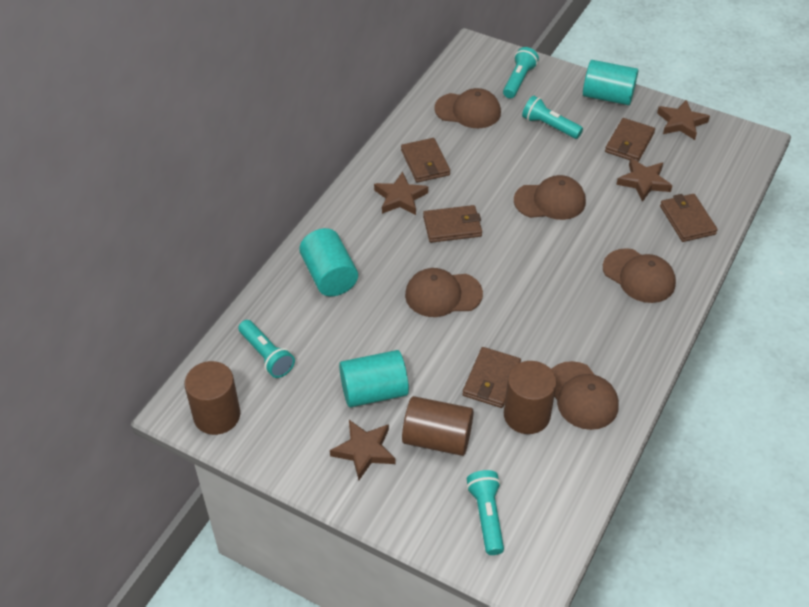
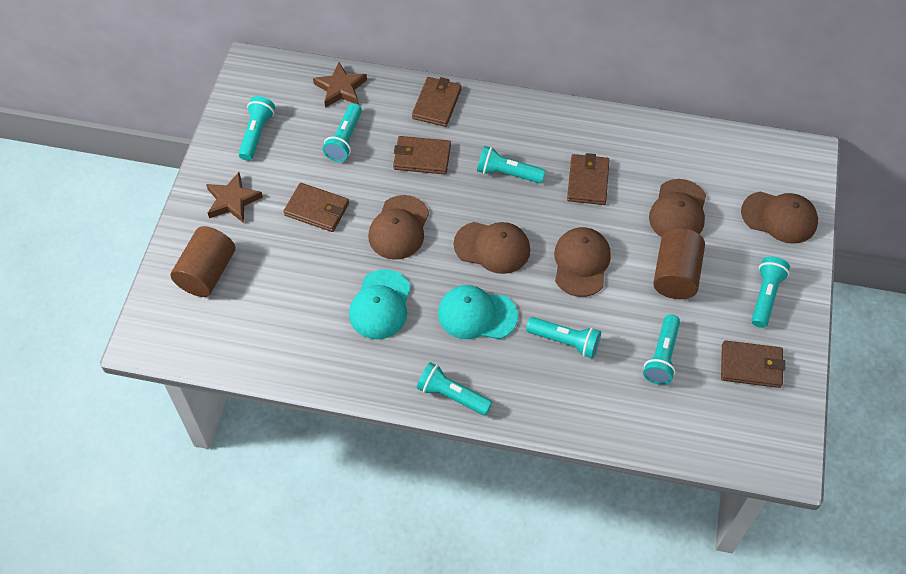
brown cylinder: [184,361,240,435] [402,396,474,456] [504,361,557,434] = 3 -> [171,226,235,297] [653,228,705,299] = 2
brown star: [330,420,396,480] [374,172,428,215] [616,158,673,202] [657,100,710,140] = 4 -> [206,172,263,223] [313,62,367,108] = 2
turquoise cap: none = 0 -> [349,269,411,339] [438,285,518,339] = 2
turquoise cylinder: [299,228,358,296] [339,350,409,407] [583,60,638,105] = 3 -> none = 0
turquoise flashlight: [238,320,295,378] [467,470,504,555] [503,47,539,98] [522,96,583,139] = 4 -> [238,96,275,161] [323,103,362,162] [417,362,492,415] [477,146,546,183] [526,317,601,359] [643,314,680,385] [752,257,790,328] = 7

